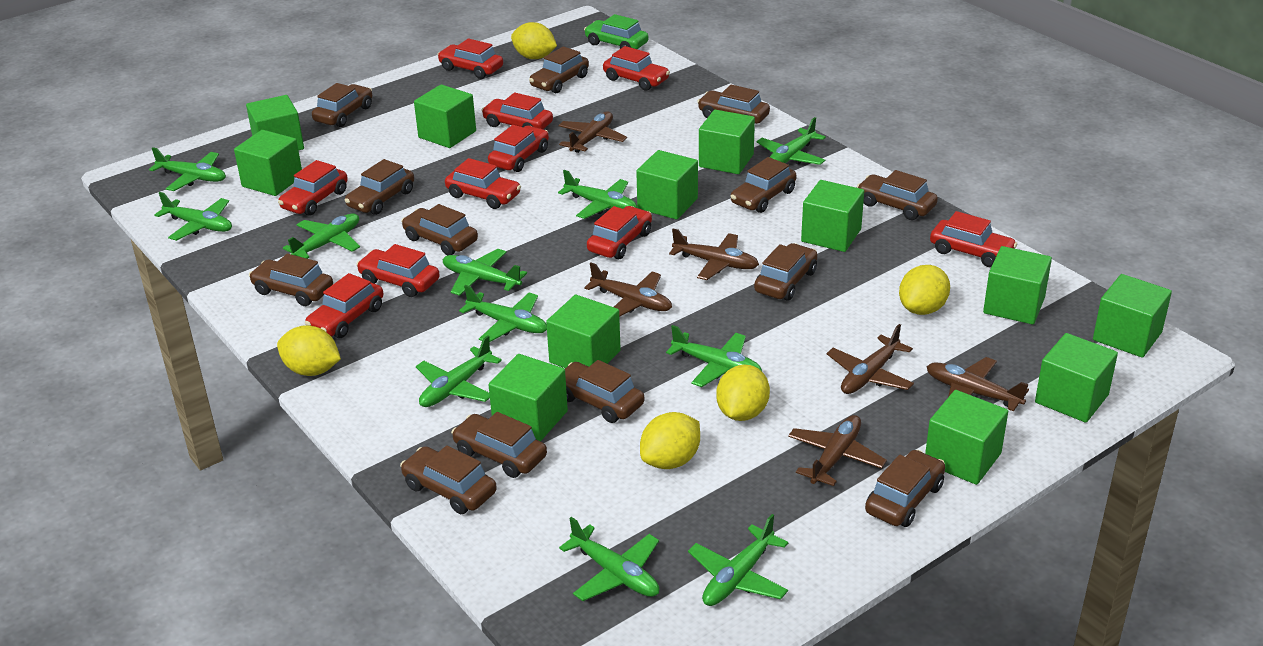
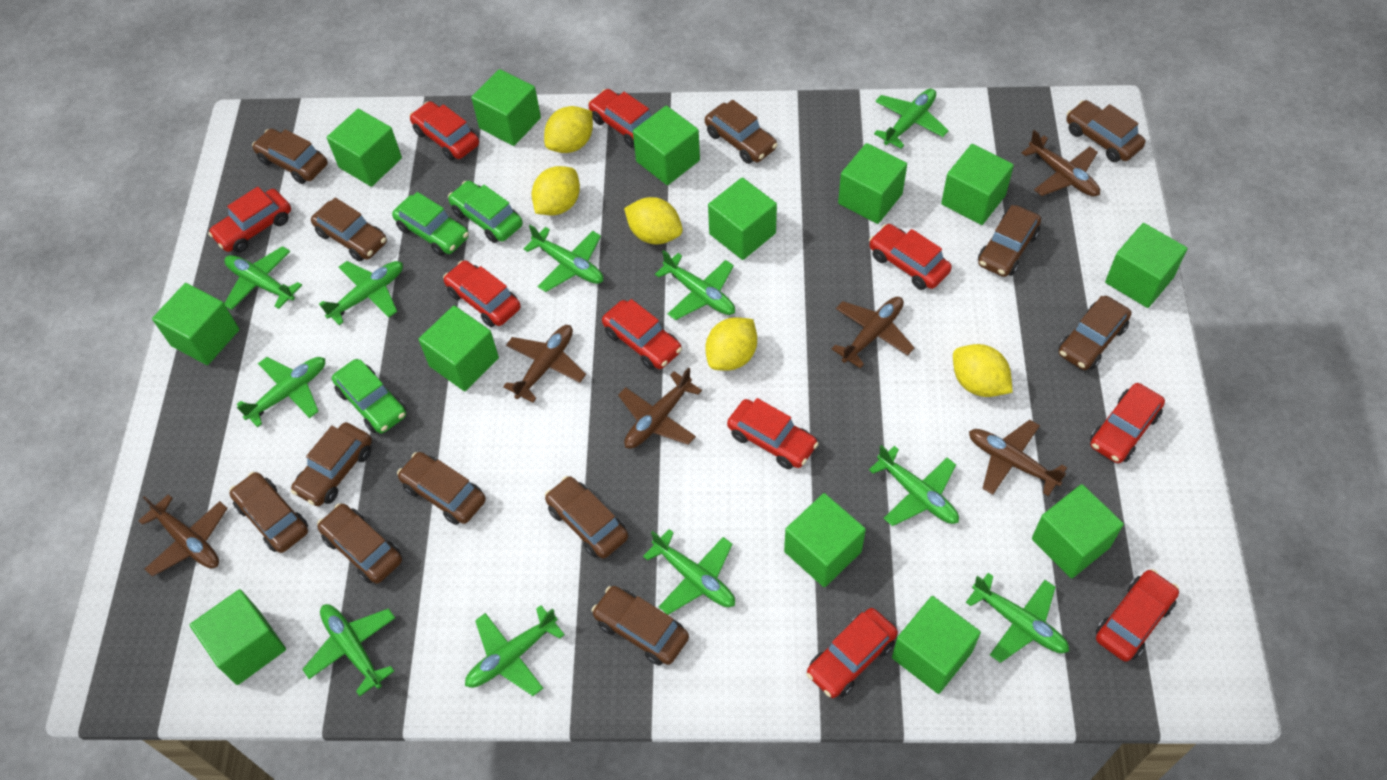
brown car: [249,254,333,306] [312,83,372,127] [345,159,414,215] [400,445,497,514] [401,204,478,255] [451,412,547,478] [529,46,589,93] [565,360,644,423] [697,84,770,124] [731,157,797,213] [754,243,818,301] [857,170,938,220] [865,450,945,527] = 13 -> [230,472,308,553] [252,128,328,184] [291,422,372,506] [311,198,387,262] [317,503,402,584] [397,452,486,525] [545,476,628,559] [592,586,689,665] [705,100,778,164] [978,205,1041,277] [1059,296,1131,370] [1066,100,1146,162] = 12
green car: [584,14,648,49] = 1 -> [332,359,406,433] [392,192,469,256] [448,181,523,243] = 3
green cube: [234,130,302,196] [246,95,304,150] [414,84,476,148] [489,354,568,442] [546,295,621,368] [636,150,698,220] [699,110,755,174] [801,180,864,252] [925,390,1008,485] [983,246,1052,324] [1035,333,1118,423] [1093,274,1172,358] = 12 -> [152,283,239,365] [190,589,286,685] [327,109,402,187] [419,306,499,391] [471,69,541,146] [633,106,700,185] [708,177,777,260] [784,493,866,587] [838,143,907,224] [892,596,981,694] [941,144,1014,225] [1032,484,1124,578] [1105,223,1188,308] = 13

